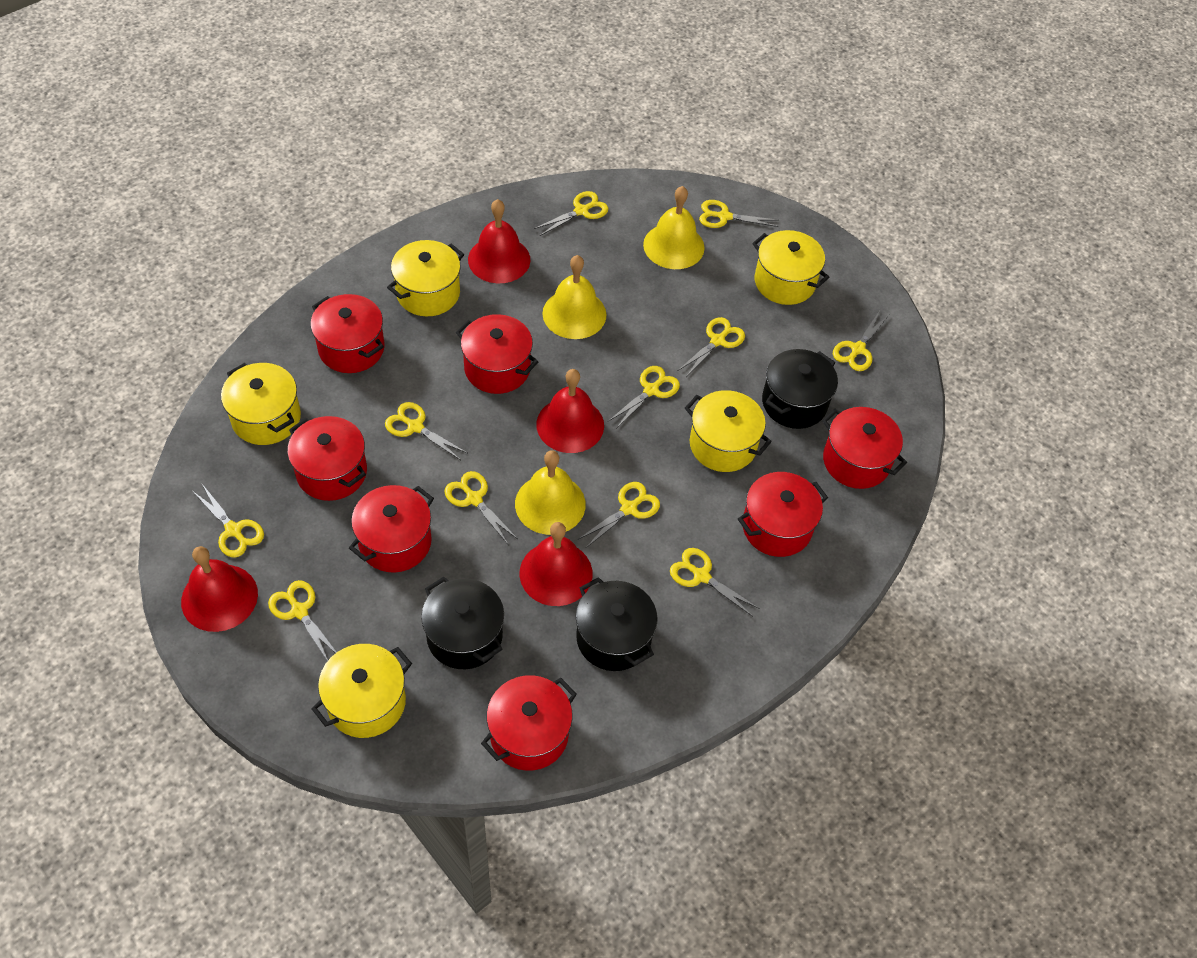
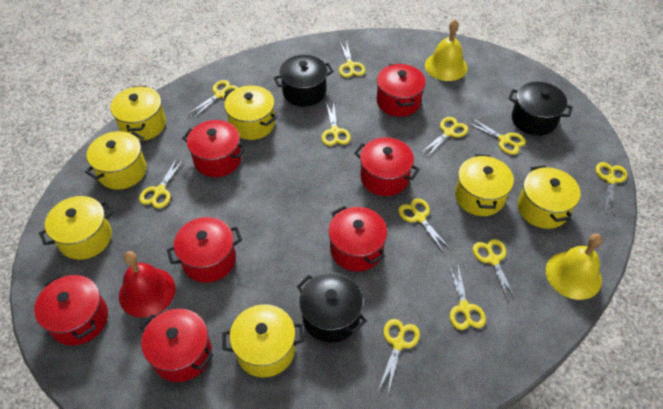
red bell: [181,546,258,632] [468,199,530,283] [520,522,593,606] [536,369,604,453] = 4 -> [119,251,176,318] = 1
yellow bell: [515,450,586,535] [542,255,606,339] [643,186,705,269] = 3 -> [425,19,467,81] [546,234,603,300] = 2
yellow pot: [221,363,301,445] [311,644,412,738] [387,240,464,316] [685,390,772,472] [752,230,829,305] = 5 -> [39,196,114,260] [85,131,147,190] [110,86,166,141] [222,304,304,377] [224,85,277,140] [455,154,514,216] [518,165,581,229] = 7

